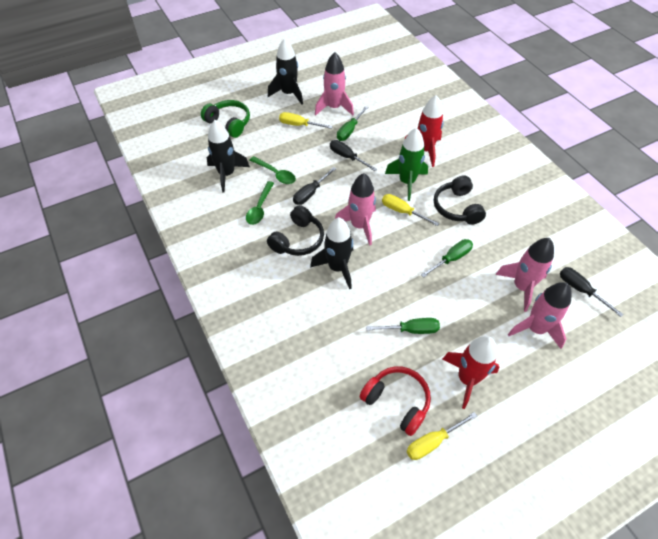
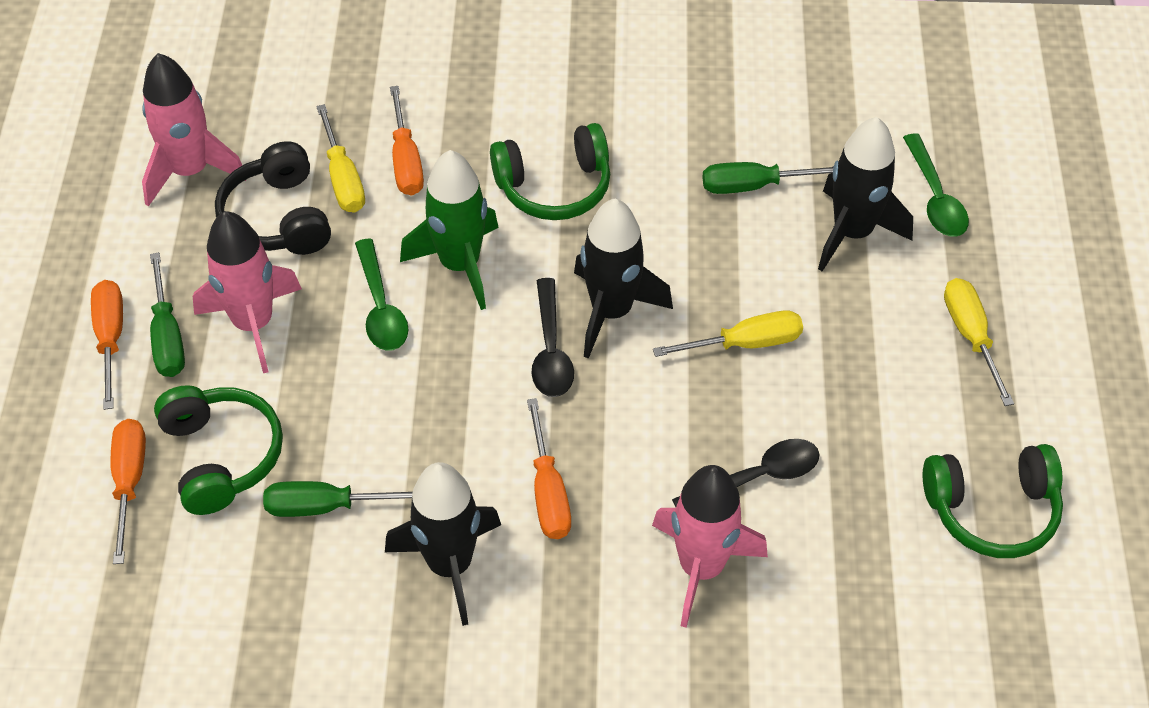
black headphones: [267,205,324,256] [434,176,486,225] = 2 -> [215,141,331,255] = 1
black screwdriver: [293,167,336,205] [330,140,377,171] [560,267,624,317] = 3 -> none = 0
black spoon: none = 0 -> [531,278,574,397] [672,439,820,507] = 2
green headphones: [201,100,250,138] = 1 -> [154,385,283,515] [490,123,610,220] [923,444,1063,558] = 3
orange screwdriver: none = 0 -> [91,280,123,410] [110,419,146,564] [390,86,424,195] [527,398,571,539] = 4
pink rocket: [315,52,354,116] [335,173,376,246] [495,238,554,312] [508,282,572,349] = 4 -> [142,53,247,207] [193,211,302,373] [652,465,768,628] = 3
red headphones: [360,366,431,436] = 1 -> none = 0
red rocket: [404,95,444,167] [442,336,499,409] = 2 -> none = 0

